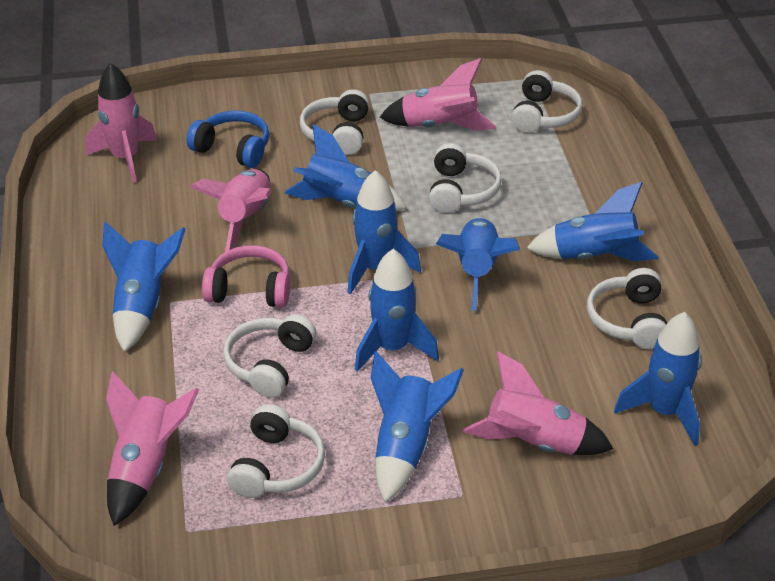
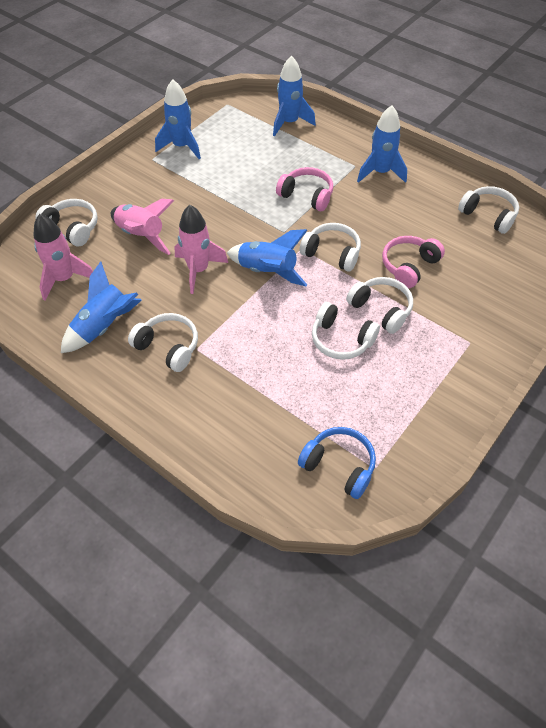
blue rocket: [102,221,186,352] [285,124,407,211] [347,170,421,294] [355,249,439,372] [371,351,464,502] [436,218,520,311] [527,182,658,261] [614,312,701,446] = 8 -> [61,261,142,353] [155,79,201,159] [227,229,308,286] [273,55,316,136] [357,105,407,183] = 5
pink headphones: [202,245,290,308] = 1 -> [276,167,333,211] [382,236,445,288] = 2
pink rocket: [85,63,157,183] [106,371,199,526] [190,169,271,252] [379,58,496,131] [462,351,613,455] = 5 -> [34,214,93,301] [111,199,174,255] [174,205,228,294] = 3

